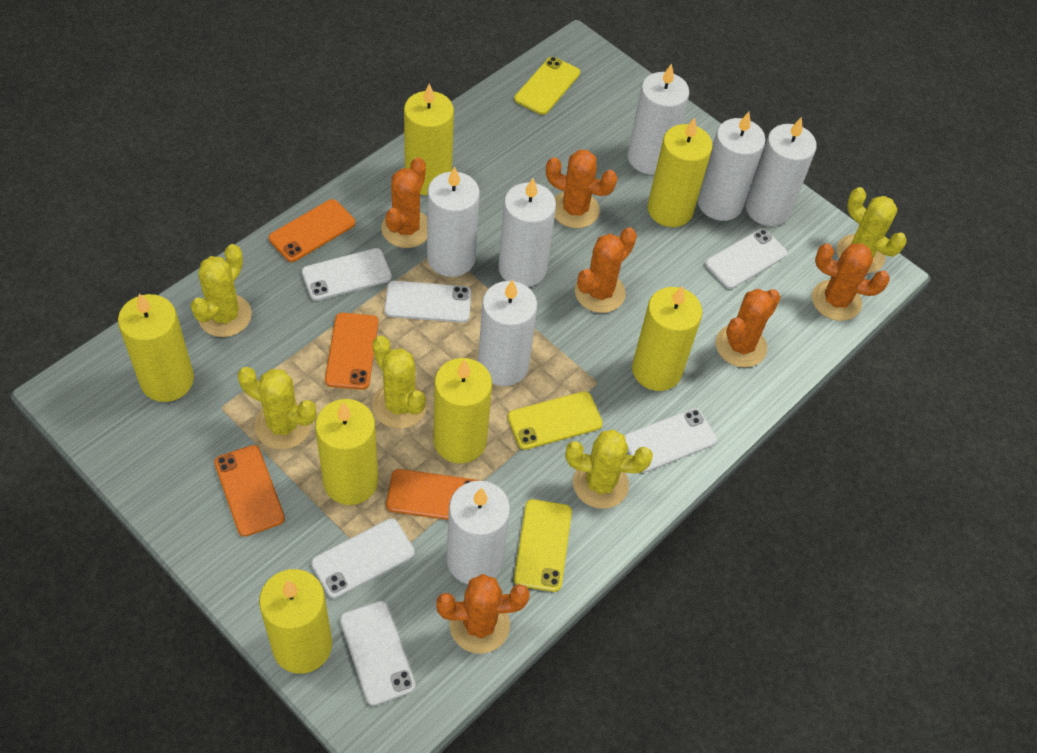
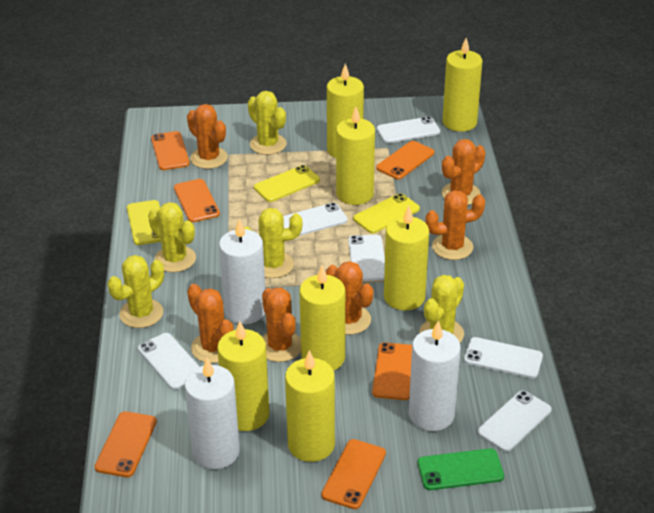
green phone: none = 0 -> [418,448,504,490] = 1
orange phone: [214,445,285,537] [269,199,355,262] [325,313,379,390] [386,469,480,520] = 4 -> [94,411,157,477] [151,131,190,170] [174,179,220,222] [321,439,386,509] [372,342,412,400] [376,141,434,180] = 6
white candle: [427,166,480,277] [447,481,510,584] [478,279,537,386] [498,178,556,287] [628,63,689,174] [698,112,766,221] [745,117,817,226] = 7 -> [184,358,240,469] [219,219,265,324] [409,321,461,431] = 3

